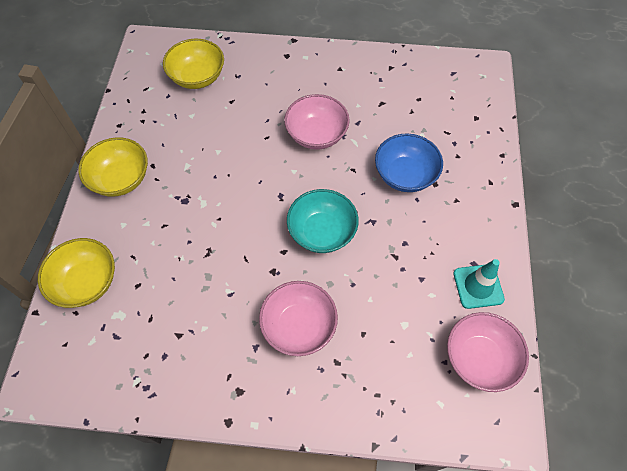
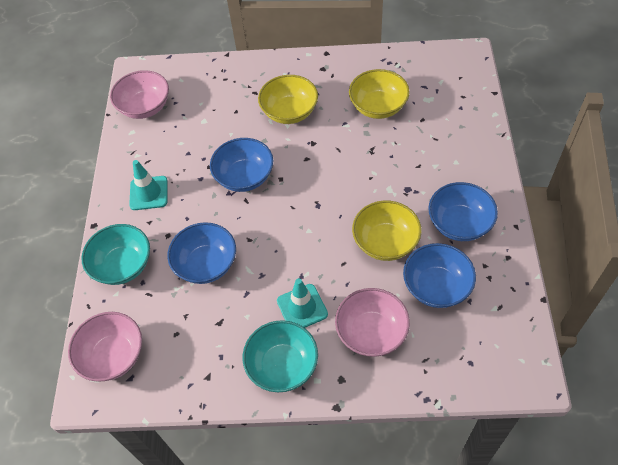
blue bowl: [375,133,443,192] = 1 -> [167,222,236,284] [210,138,273,192] [403,243,476,308] [428,182,498,241] = 4
turquoise bowl: [287,189,359,253] = 1 -> [82,224,150,285] [243,320,318,392] = 2
turquoise traffic cone: [453,259,505,309] = 1 -> [129,160,168,210] [277,278,328,328] = 2

